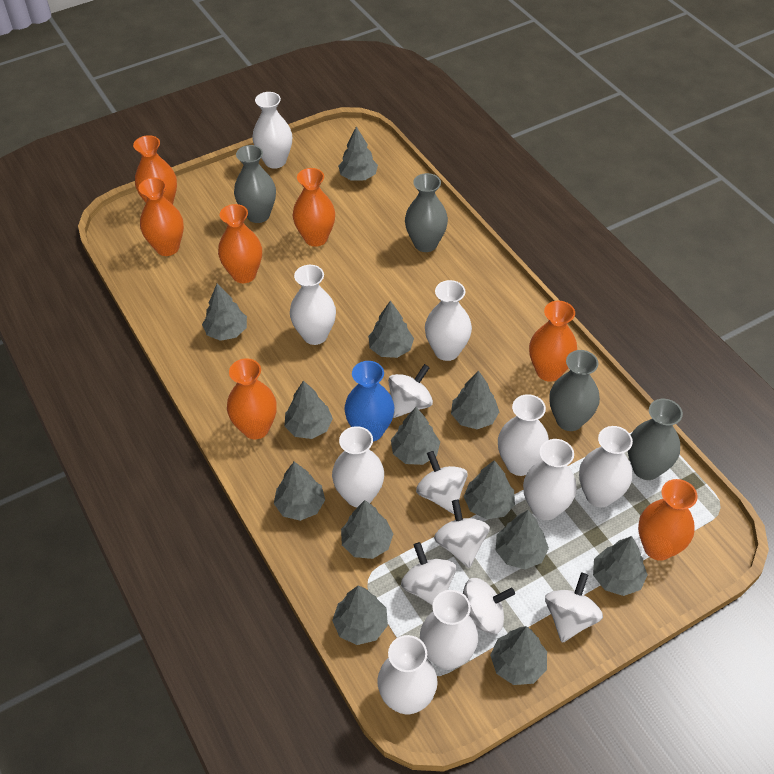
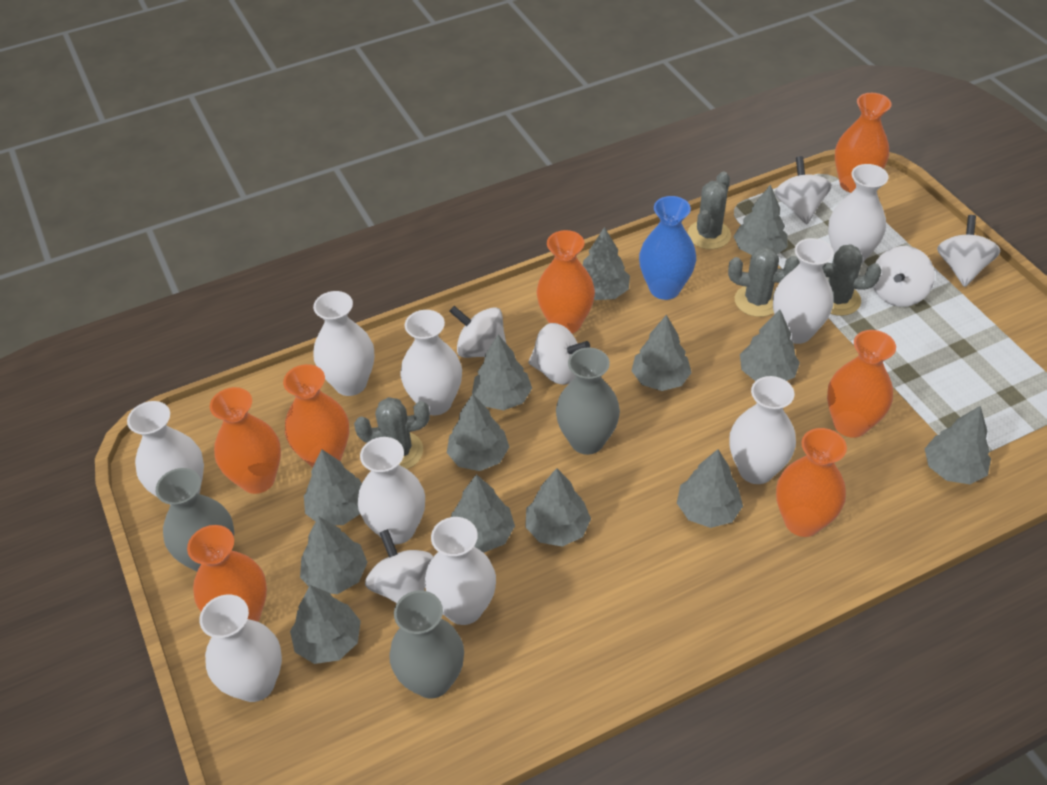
grey cactus: none = 0 -> [354,397,430,469] [688,172,731,249] [728,246,800,317] [822,244,881,316] = 4
grey vase: [234,145,276,223] [405,173,448,252] [549,350,600,431] [628,399,683,480] = 4 -> [156,468,234,572] [389,590,464,699] [556,347,620,455] = 3

